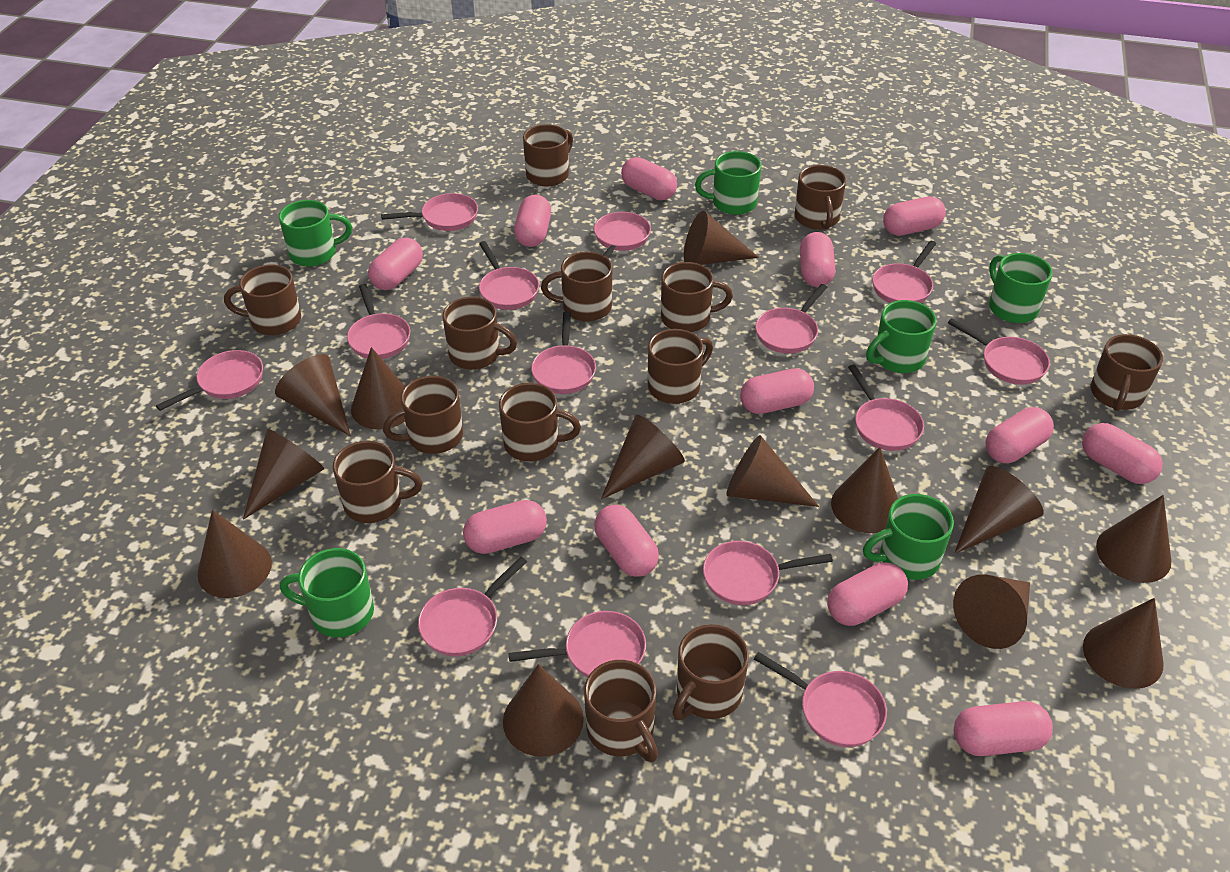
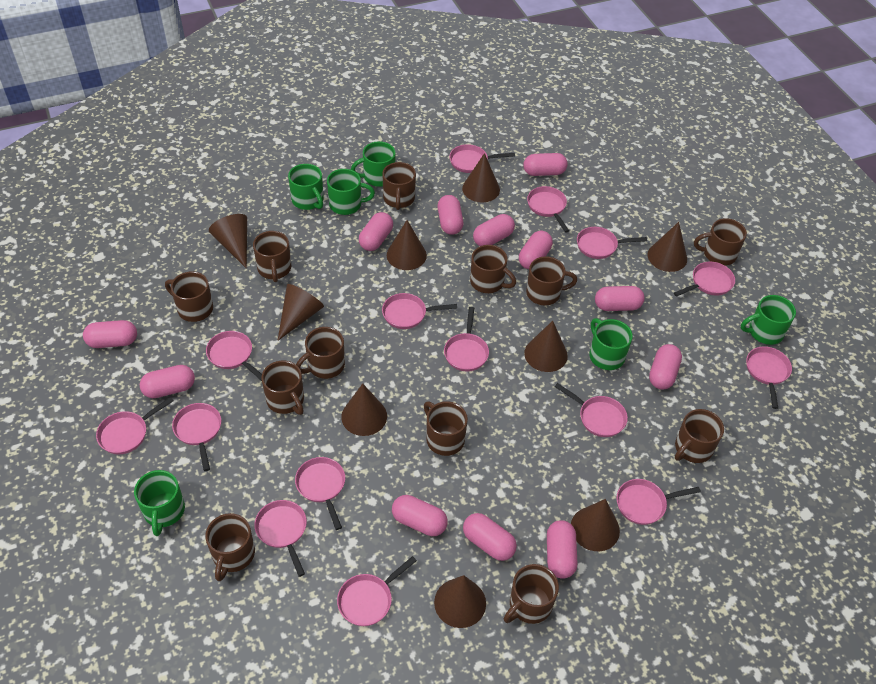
brown cone: [197,510,272,598] [243,429,324,520] [275,354,351,436] [351,347,405,430] [503,664,584,757] [601,414,685,499] [684,211,759,265] [726,435,819,507] [831,447,898,533] [953,574,1030,649] [955,466,1044,553] [1083,598,1164,689] [1096,495,1171,583] = 13 -> [209,214,247,268] [277,284,324,341] [341,384,387,436] [387,220,427,270] [434,575,486,628] [462,153,500,203] [524,321,568,372] [571,499,620,551] [648,222,687,272] = 9
brown mug: [224,264,301,335] [333,441,423,523] [383,376,463,454] [442,297,517,370] [499,383,581,461] [523,124,573,186] [541,251,612,322] [584,660,658,762] [648,329,713,404] [661,262,733,332] [672,624,749,721] [794,165,846,230] [1091,334,1163,411] = 13 -> [165,271,213,322] [205,513,255,581] [253,231,291,282] [262,360,304,415] [296,327,345,379] [382,162,416,210] [424,401,468,456] [470,245,516,293] [504,564,559,624] [526,256,577,305] [675,409,724,463] [694,218,747,266] = 12
pink pan: [156,350,263,411] [347,284,410,359] [381,193,478,231] [418,557,527,657] [479,241,539,310] [508,611,646,678] [531,312,596,394] [594,212,651,259] [703,541,833,605] [754,652,887,747] [755,284,827,353] [848,365,924,451] [872,241,936,303] [948,318,1050,385] = 14 -> [96,397,173,455] [172,403,221,471] [206,331,262,381] [254,500,307,577] [295,457,345,530] [337,556,417,626] [382,293,457,329] [444,307,489,371] [449,144,515,173] [527,186,569,232] [555,383,628,437] [577,227,647,259] [616,479,701,525] [674,262,735,297] [746,346,792,409] = 15

